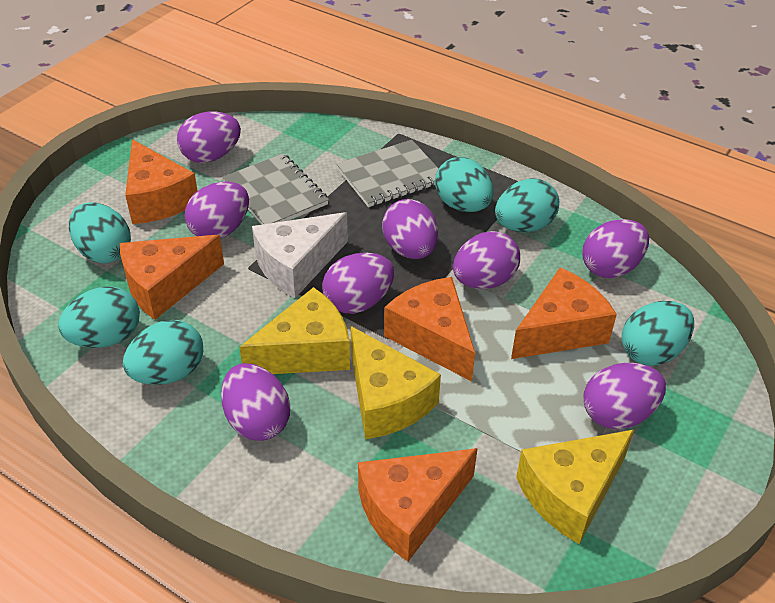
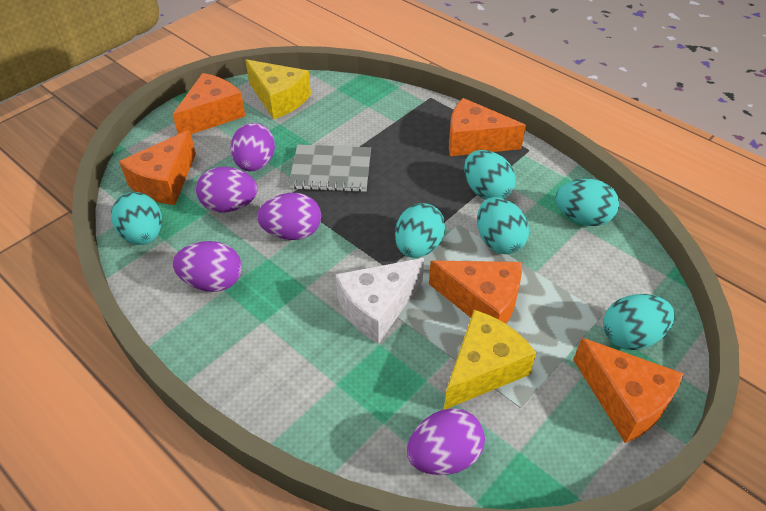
grey notebook: [222,153,329,225] [336,140,439,207] = 2 -> [288,144,371,192] = 1
purple egg: [177,112,241,163] [185,182,249,239] [221,363,290,441] [322,253,394,313] [382,199,438,259] [453,231,520,289] [582,219,649,278] [583,363,666,429] = 8 -> [173,241,242,292] [196,167,258,213] [231,123,275,171] [257,193,321,240] [407,408,485,475] = 5
yellow cheese: [239,287,350,374] [351,326,441,439] [516,430,634,544] = 3 -> [245,59,311,119] [444,310,536,409] = 2

